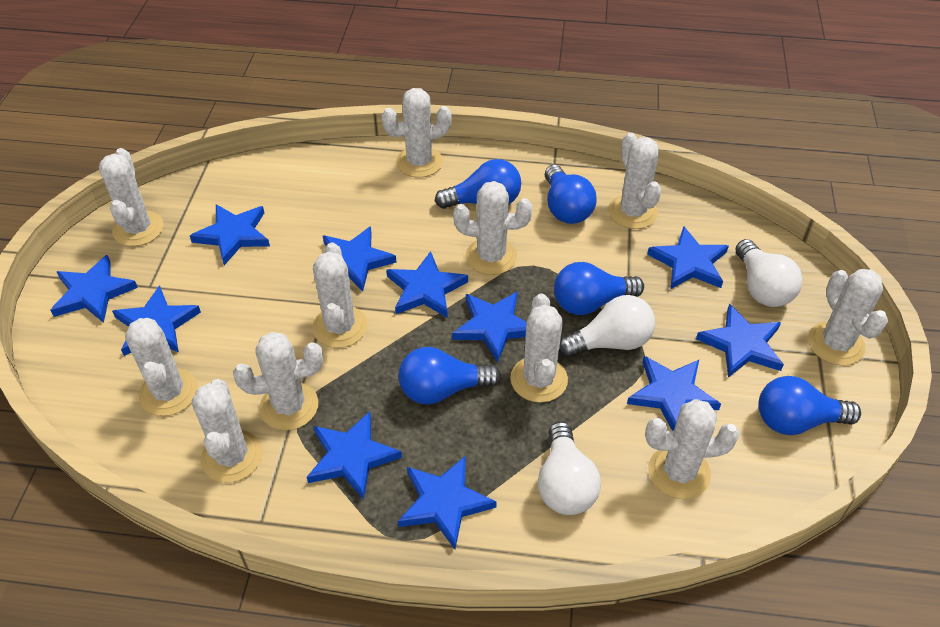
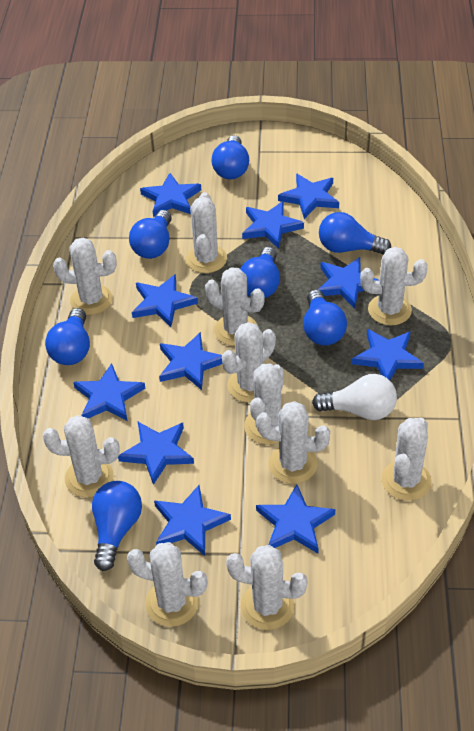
blue light bulb: [398,347,501,404] [435,159,521,209] [545,165,597,224] [554,262,644,315] [758,376,861,435] = 5 -> [45,308,90,365] [92,481,142,571] [129,210,172,259] [212,135,249,179] [240,247,280,298] [303,290,347,345] [319,212,391,255] = 7
white light bulb: [538,421,601,515] [559,295,655,357] [735,239,803,307] = 3 -> [312,374,397,420] = 1

